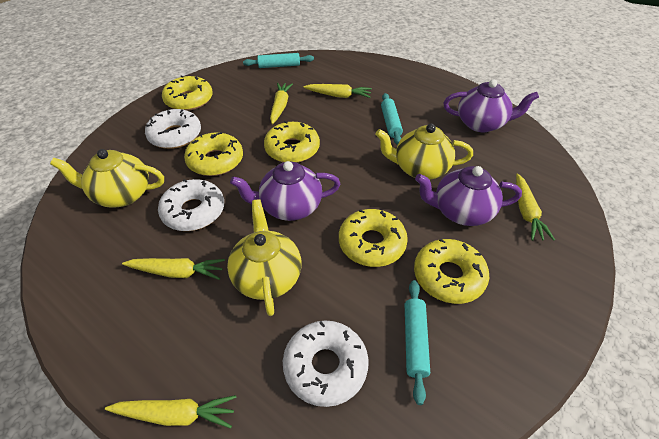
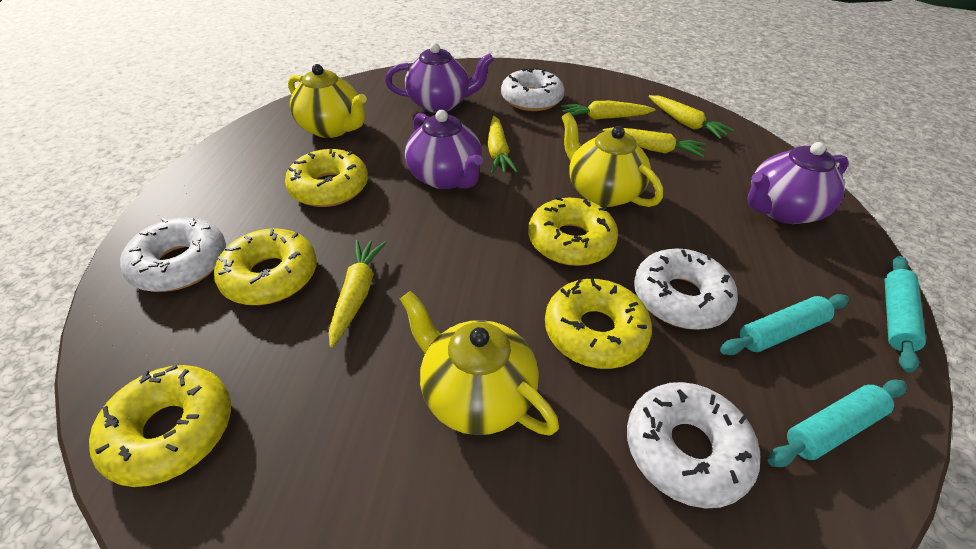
white donut: [145,109,201,149] [158,179,224,231] [283,321,369,407] = 3 -> [120,218,226,292] [501,68,565,111] [627,382,760,509] [634,248,738,330] = 4

